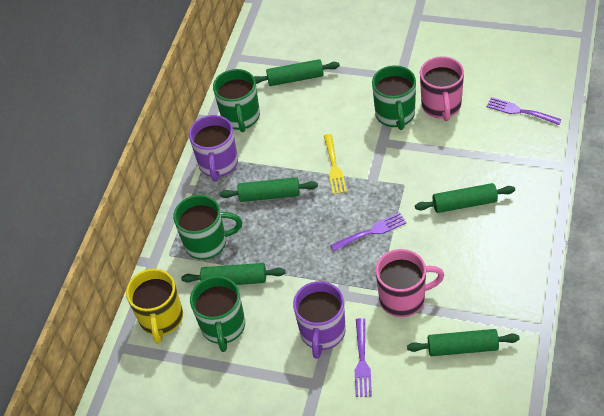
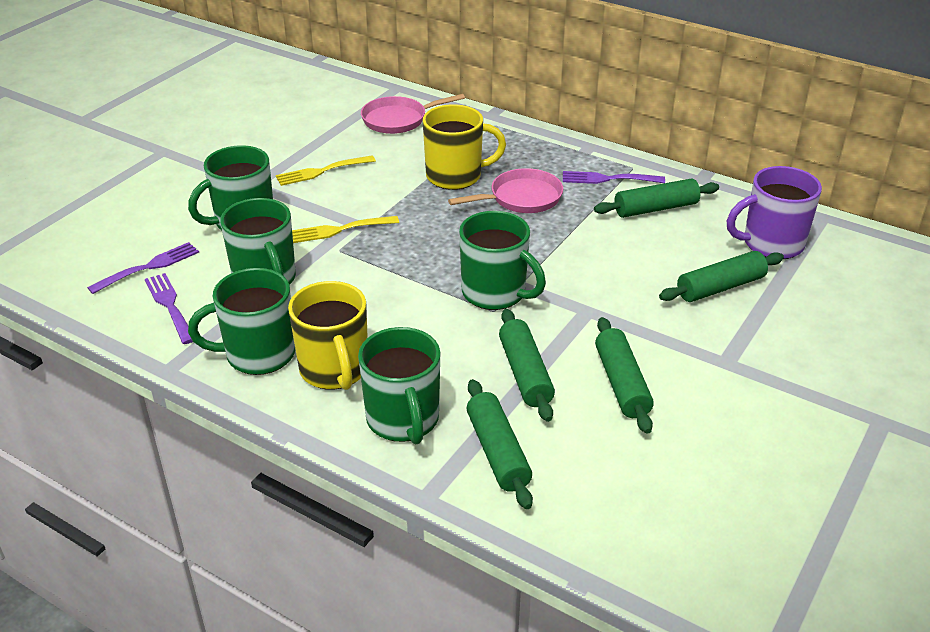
green mug: [173,195,242,260] [190,276,245,352] [213,69,260,132] [372,65,416,130] = 4 -> [188,145,273,230] [188,268,295,375] [220,198,296,285] [358,327,440,444] [459,211,546,310] = 5
pink mug: [376,249,444,317] [420,56,464,121] = 2 -> none = 0
pink pan: none = 0 -> [361,94,465,134] [448,168,563,213] = 2
purple mug: [189,115,238,181] [293,281,346,359] = 2 -> [727,166,822,259] = 1
yellow fork: [324,134,347,194] = 1 -> [276,156,376,186] [292,216,399,243] = 2
yellow mug: [126,269,183,344] = 1 -> [288,281,368,390] [423,104,506,190] = 2

